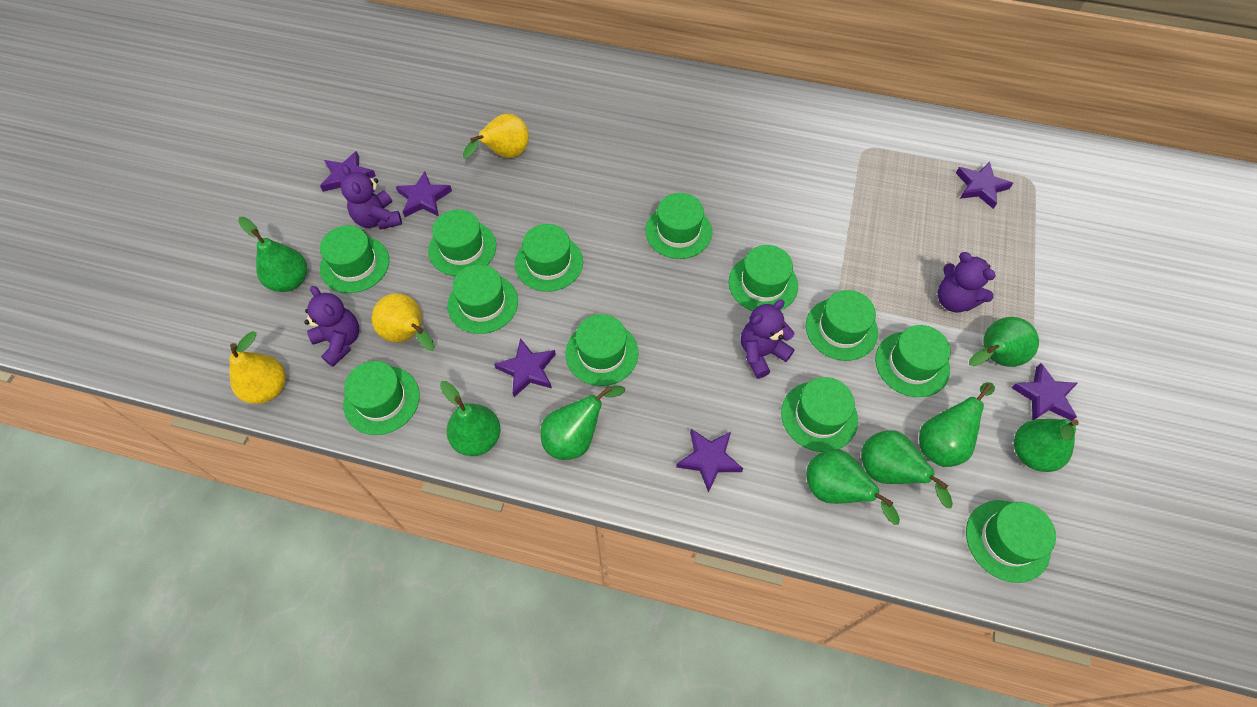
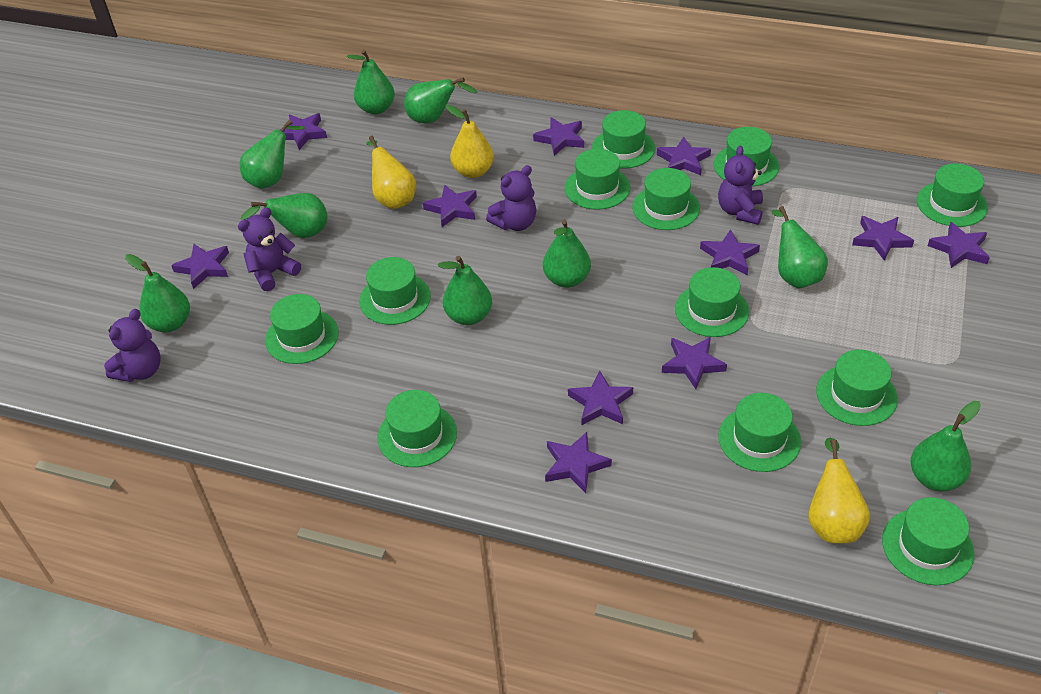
green pear: [238,217,307,292] [440,381,501,456] [540,386,625,460] [806,449,900,525] [861,430,953,508] [919,382,995,467] [969,317,1039,367] [1014,419,1079,472] = 8 -> [125,254,190,332] [240,120,305,189] [241,193,328,238] [347,50,395,114] [404,77,477,124] [438,256,492,325] [543,219,591,288] [772,206,828,288] [911,401,981,492] = 9
purple star: [320,151,376,192] [396,171,452,217] [494,338,556,397] [676,429,743,493] [956,162,1013,209] [1011,363,1078,421] = 6 -> [171,244,229,289] [280,113,327,150] [423,185,477,227] [533,117,584,156] [545,432,612,493] [568,370,633,425] [657,137,711,175] [662,337,727,389] [700,229,760,275] [852,216,914,261] [928,222,990,268] = 11

